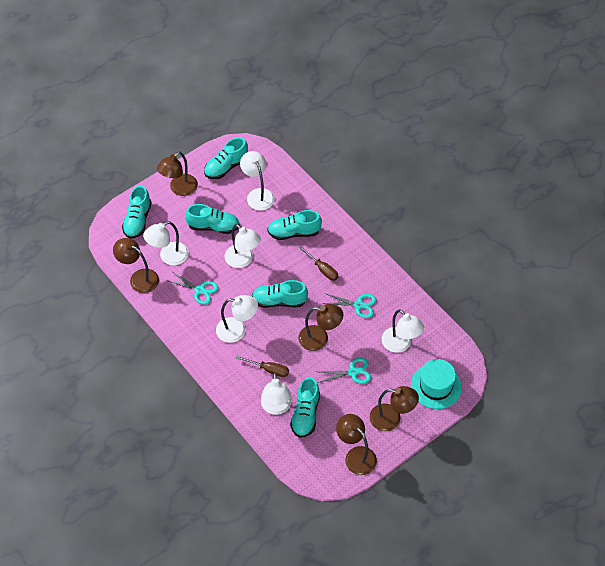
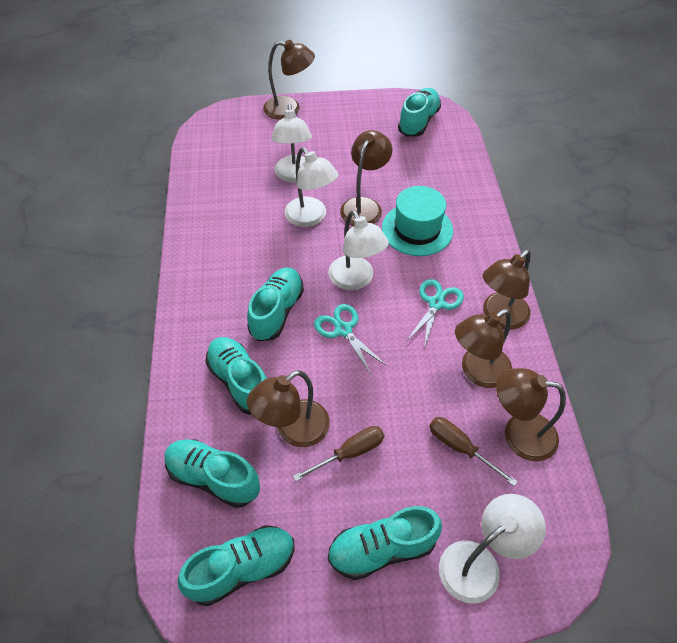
brown lamp: [113,238,159,293] [157,151,198,196] [298,304,343,351] [336,414,377,475] [370,386,419,431] = 5 -> [247,370,330,447] [263,40,315,120] [340,130,392,226] [455,309,512,388] [482,250,531,330] [496,368,566,462] = 6
turquoise scissors: [166,272,218,305] [318,358,371,384] [323,293,377,318] = 3 -> [314,304,387,375] [406,279,464,349] = 2
white lamp: [143,221,189,265] [216,295,258,343] [224,224,261,268] [240,151,275,211] [261,372,292,415] [382,309,424,353] = 6 -> [271,104,312,183] [285,147,338,227] [328,210,389,290] [439,494,546,604] = 4

